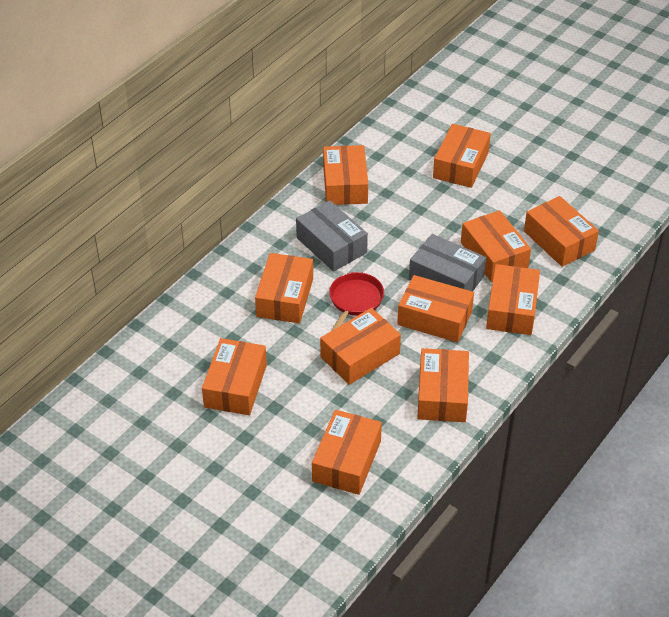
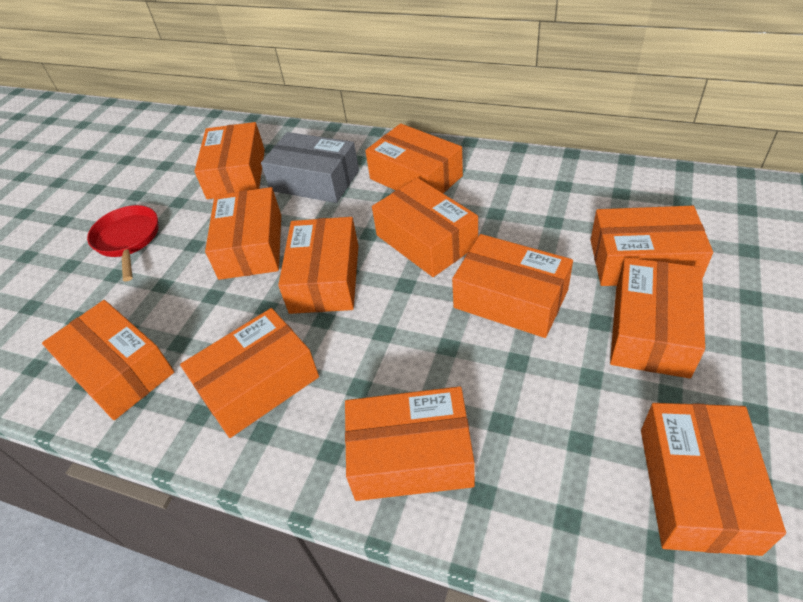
grey box: [296,200,368,272] [409,234,486,291] = 2 -> [261,132,359,203] = 1
orange box: [202,338,267,415] [255,253,313,323] [312,410,382,495] [320,308,401,385] [323,145,368,205] [397,275,474,342] [417,348,469,422] [433,124,491,188] [461,210,531,282] [486,264,540,335] [524,196,599,267] = 11 -> [42,300,174,420] [180,308,319,438] [194,122,265,199] [205,187,281,280] [278,217,359,314] [345,386,475,501] [365,123,463,193] [372,178,478,277] [452,234,573,338] [591,206,713,286] [610,257,705,378] [641,403,786,556] = 12

